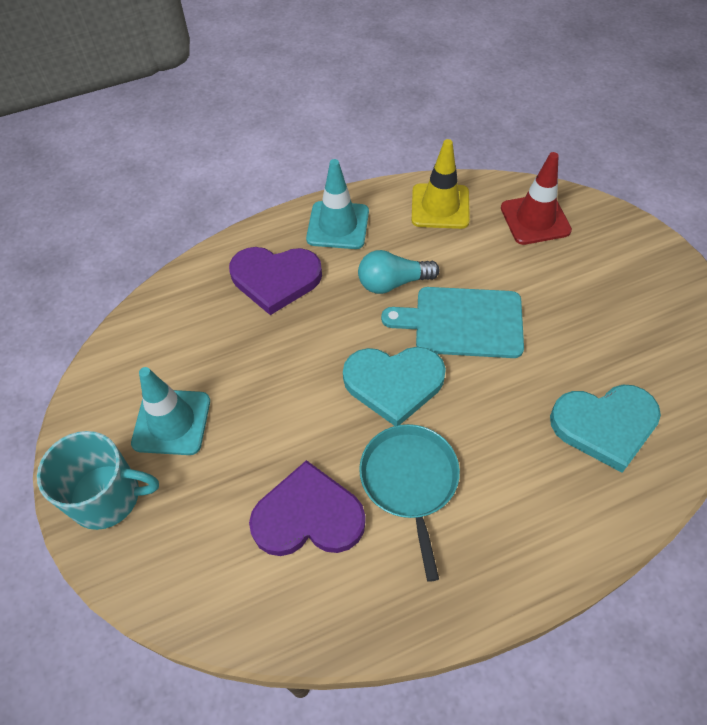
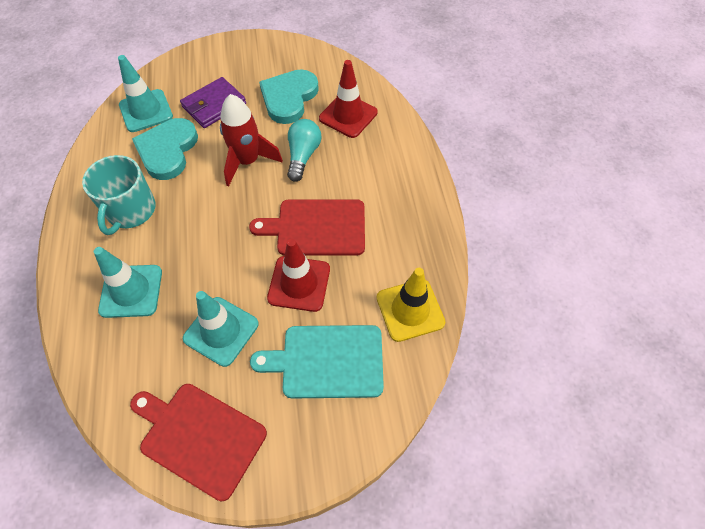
purple heart: [229,247,322,315] [249,460,366,556] = 2 -> none = 0
purple wallet: none = 0 -> [180,77,246,128] = 1
red cutting board: none = 0 -> [130,384,267,501] [249,199,365,256] = 2
red rocket: none = 0 -> [220,94,283,186] = 1
red traffic cone: [501,152,572,245] = 1 -> [267,239,330,312] [319,60,378,138] = 2
turquoise pan: [359,424,460,582] = 1 -> none = 0
turquoise traffic cone: [131,367,210,455] [306,159,369,249] = 2 -> [94,247,162,318] [118,55,173,132] [183,291,259,367] = 3

